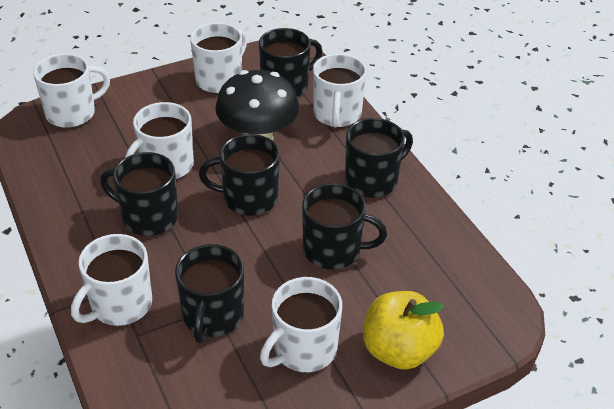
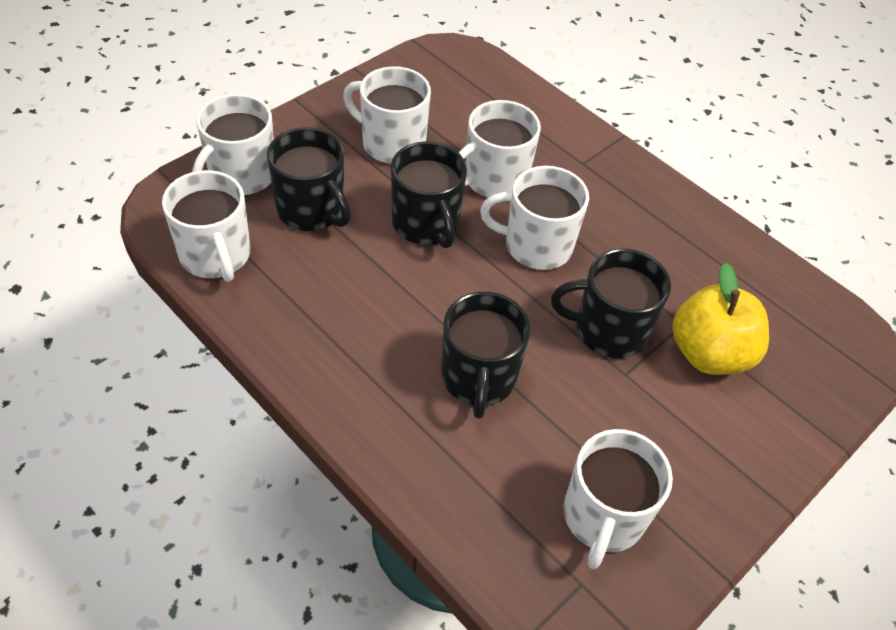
black mug: [100,152,178,236] [175,244,244,343] [199,134,280,216] [259,28,322,97] [302,183,387,270] [345,118,413,198] = 6 -> [267,127,351,231] [391,141,467,248] [441,292,531,419] [551,249,671,358] = 4
black mushroom: [215,70,300,141] = 1 -> none = 0

